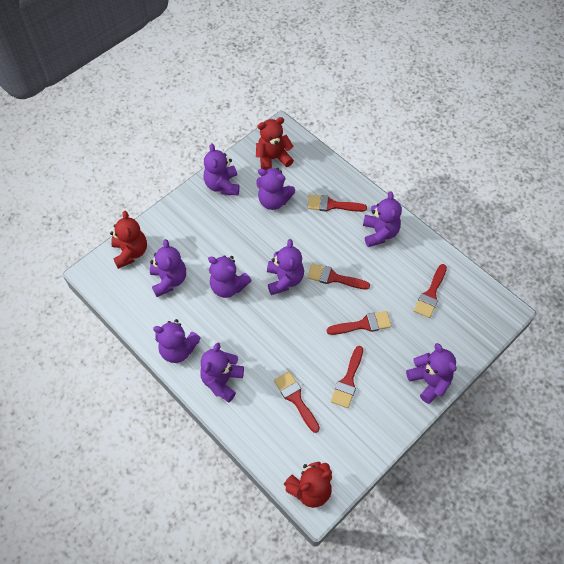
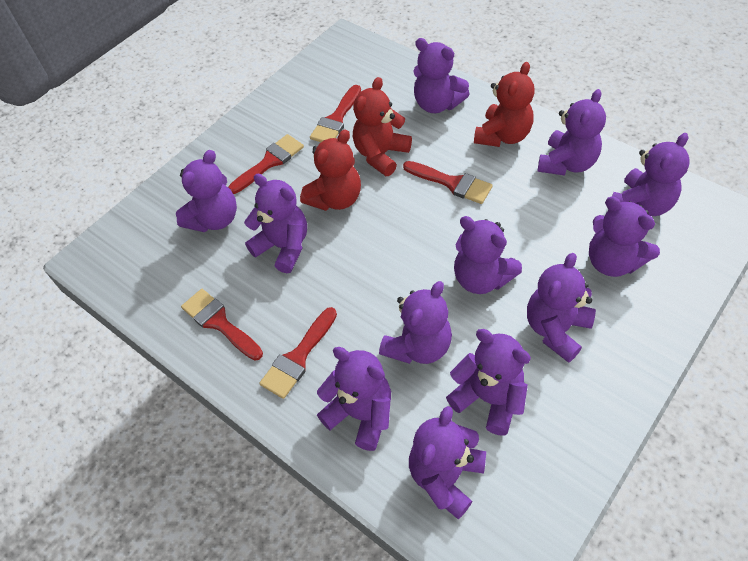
purple teddy bear: [150,239,186,297] [153,319,201,363] [201,343,244,402] [203,143,239,195] [208,255,252,298] [256,168,295,210] [267,239,304,295] [363,191,402,247] [406,343,457,404] = 9 -> [176,150,237,232] [244,174,307,273] [317,347,391,451] [379,281,452,364] [409,406,486,519] [413,38,470,113] [446,329,531,435] [454,216,522,294] [527,253,596,363] [538,89,606,176] [589,197,660,277] [612,133,690,216] = 12
red brush: [274,371,320,433] [307,195,367,212] [307,263,370,290] [327,311,392,335] [331,346,363,408] [414,264,447,318] = 6 -> [181,289,263,360] [228,134,304,194] [259,307,337,399] [310,85,361,142] [403,161,493,204] = 5

